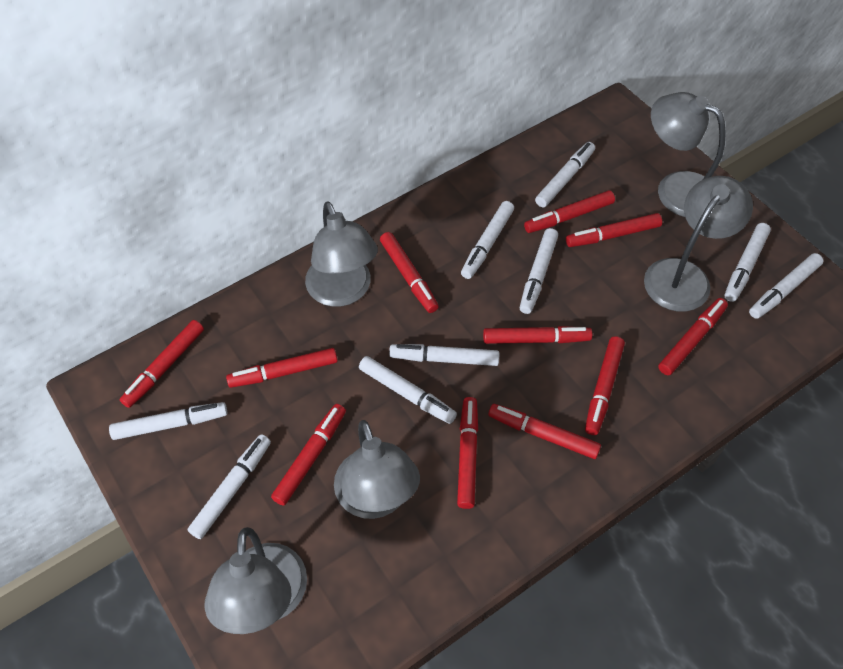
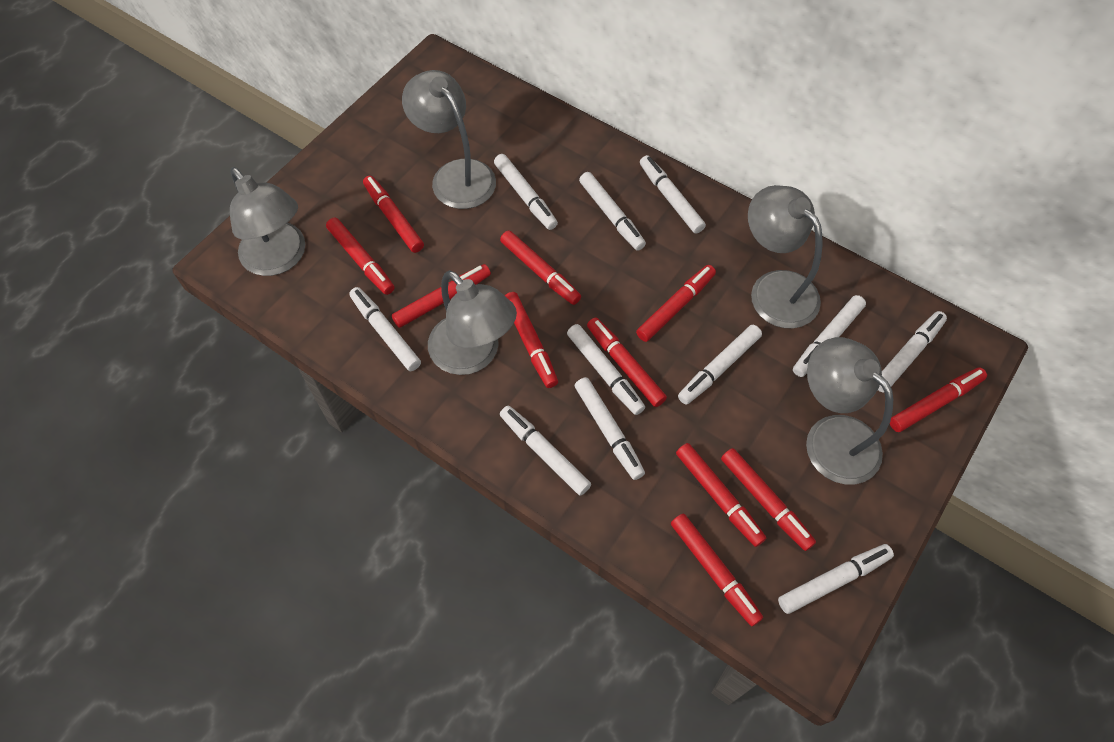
white marker: [109,402,227,440] [188,434,271,539] [359,356,457,424] [389,344,499,366] [461,201,514,279] [520,228,558,314] [535,142,595,207] [724,223,771,302] [749,253,823,319] = 9 -> [349,287,421,371] [494,154,558,230] [500,406,591,496] [567,324,645,415] [575,377,645,480] [579,172,646,251] [640,155,706,234] [678,325,762,405] [778,544,894,614] [793,295,866,377] [878,311,947,392] = 11

